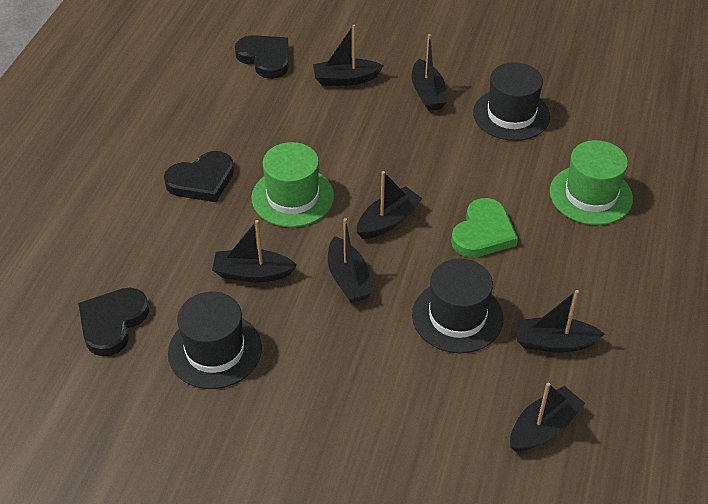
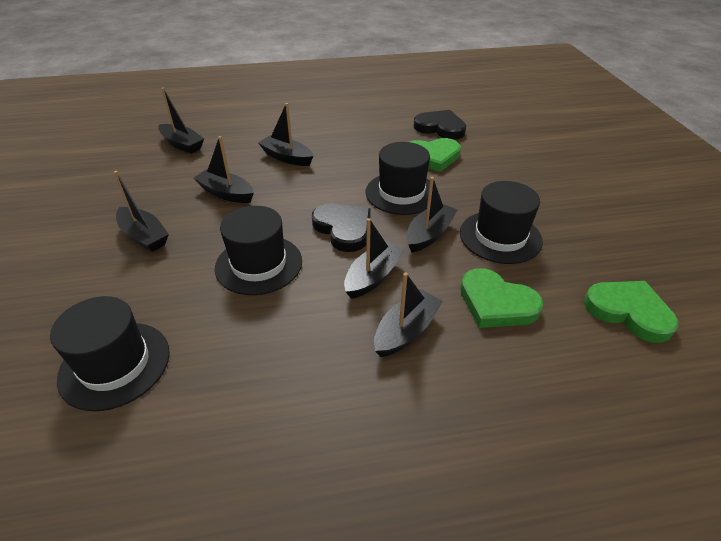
black hat: [168,292,262,389] [412,259,503,353] [473,62,550,141] = 3 -> [50,296,170,411] [215,206,302,295] [365,142,430,215] [460,181,543,264] = 4
black heart: [78,288,149,356] [164,151,234,202] [235,35,289,79] = 3 -> [312,203,371,252] [414,110,466,140] = 2
green hat: [251,142,334,227] [550,140,633,225] = 2 -> none = 0
green heart: [451,198,518,258] = 1 -> [410,138,461,172] [460,268,543,328] [584,281,678,343] = 3

